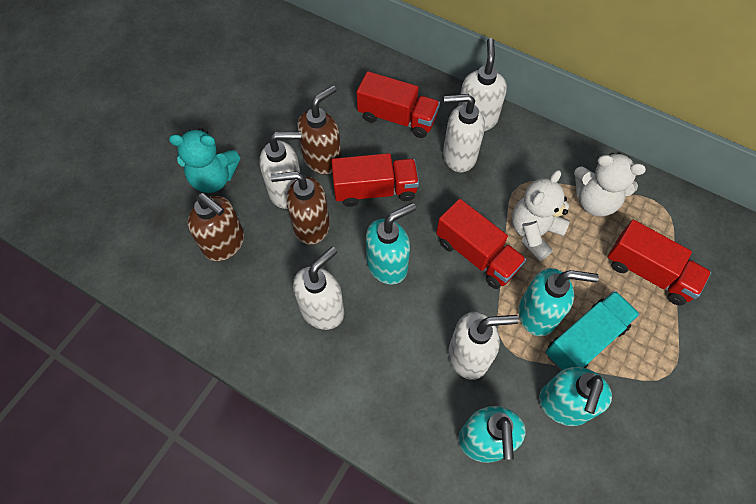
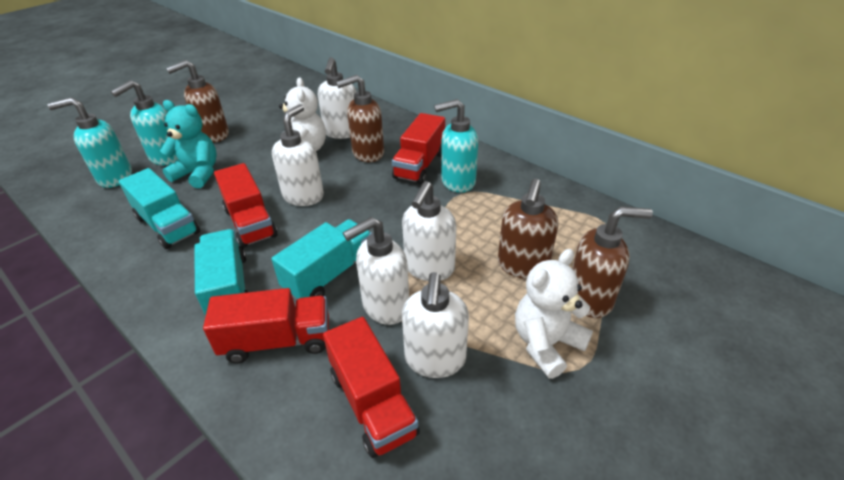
brown soap dispenser: [187,193,244,261] [271,171,330,245] [297,85,342,175] = 3 -> [166,60,229,143] [336,75,384,162] [498,179,558,279] [572,206,653,318] = 4
turquoise soap dispenser: [366,203,416,285] [458,406,525,463] [519,268,599,336] [539,367,612,426] = 4 -> [48,97,132,188] [111,80,178,165] [434,99,478,193] = 3
turquoise truck: [545,291,640,371] = 1 -> [119,168,200,249] [194,229,248,316] [271,219,372,300] = 3

